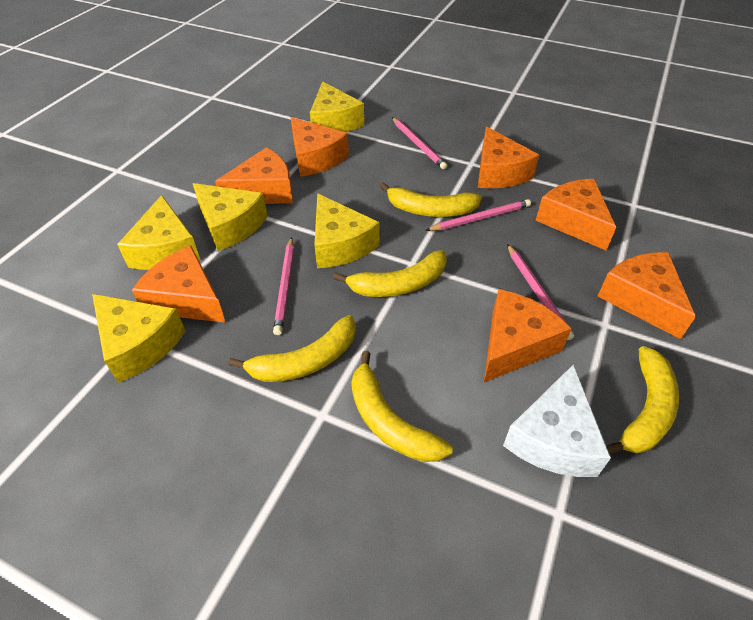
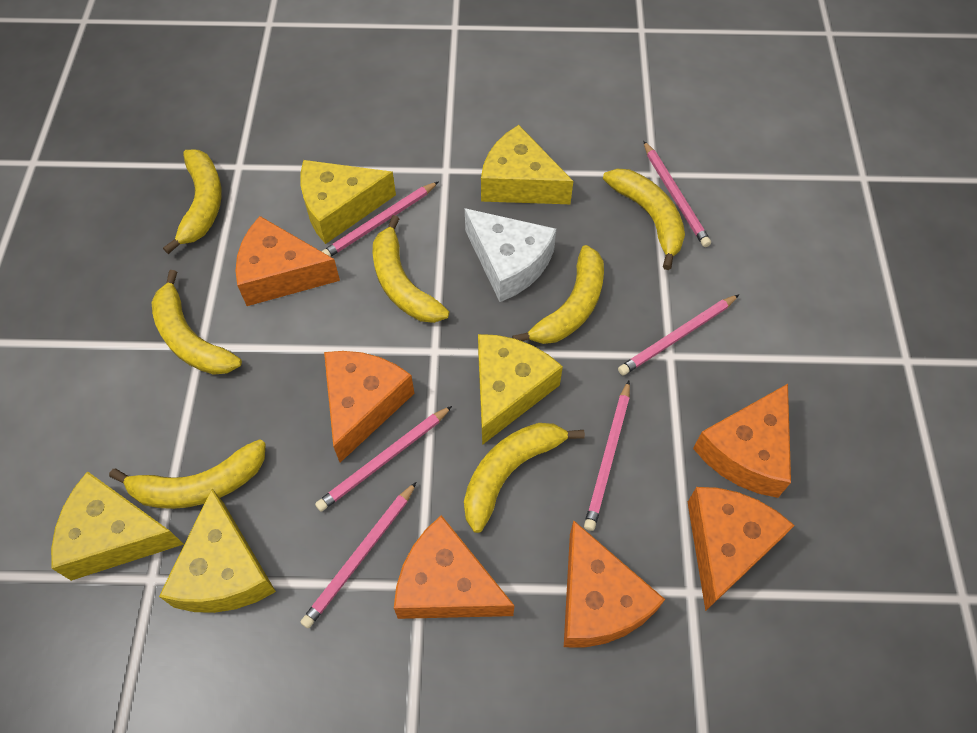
orange cheese: [132,246,226,323] [215,147,293,204] [291,117,349,177] [478,127,539,188] [484,289,572,382] [535,179,616,251] [598,252,696,339] = 7 -> [235,216,340,306] [324,351,415,463] [394,515,515,619] [564,520,665,647] [688,487,795,611] [693,384,791,498] = 6
pink pencil: [273,237,294,335] [392,117,447,169] [425,199,531,231] [507,244,574,340] = 4 -> [301,482,416,629] [315,406,452,512] [321,181,439,257] [584,381,630,531] [618,295,739,375] [643,141,711,247] = 6
yellow banana: [229,315,356,382] [333,250,447,297] [351,351,453,462] [380,182,482,217] [606,346,679,455] = 5 -> [109,439,266,509] [151,270,242,375] [163,150,222,254] [373,215,449,323] [464,423,585,533] [512,245,604,344] [603,169,685,270] = 7

